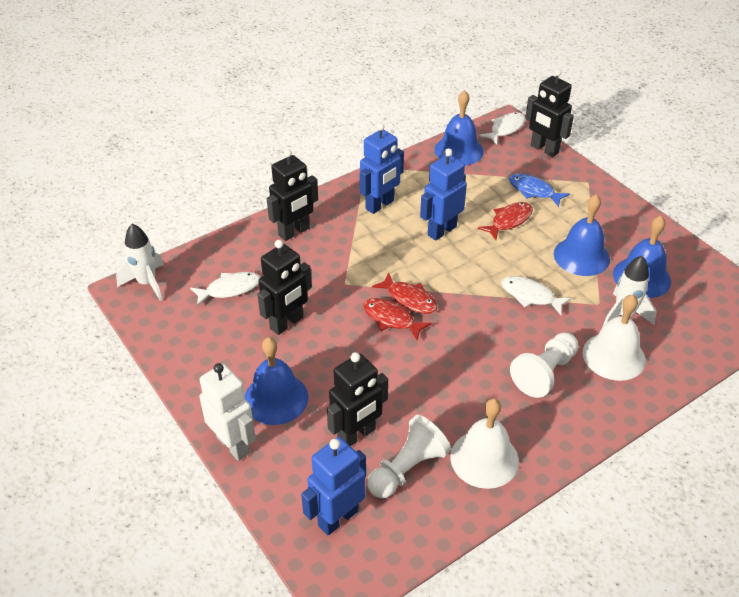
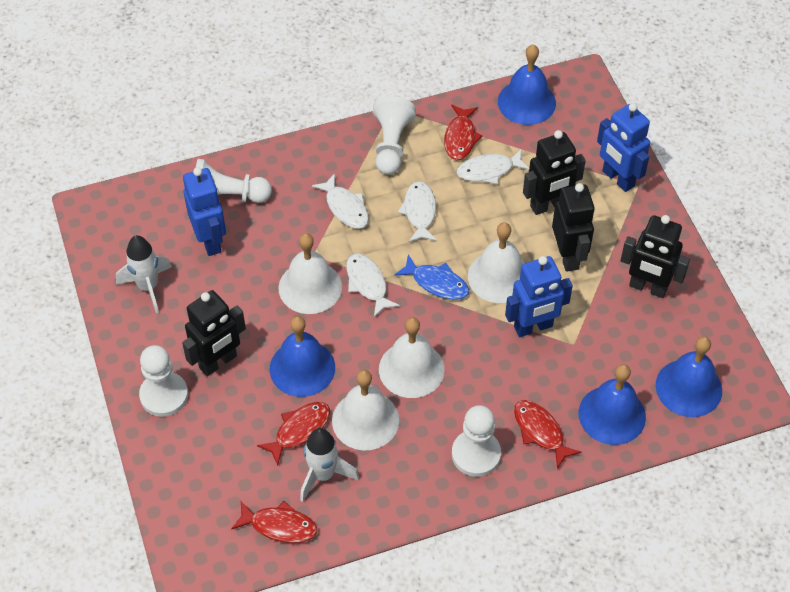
red fish: [363,298,432,340] [372,272,437,314] [478,202,533,240] = 3 -> [231,501,317,543] [257,402,330,466] [444,104,483,160] [514,400,581,469] = 4
white bell: [450,398,519,489] [583,294,646,381] = 2 -> [279,233,342,314] [332,370,399,451] [379,317,445,398] [468,222,525,303] = 4
white fish: [190,272,261,306] [479,112,526,145] [501,276,572,315] = 3 -> [312,173,369,229] [346,253,400,317] [398,181,437,242] [457,149,529,184] = 4
white pawn: [367,415,451,498] [510,332,579,398] = 2 -> [139,345,188,417] [196,159,272,203] [373,96,416,175] [452,405,501,477] = 4
white robot: [199,363,256,461] = 1 -> none = 0

